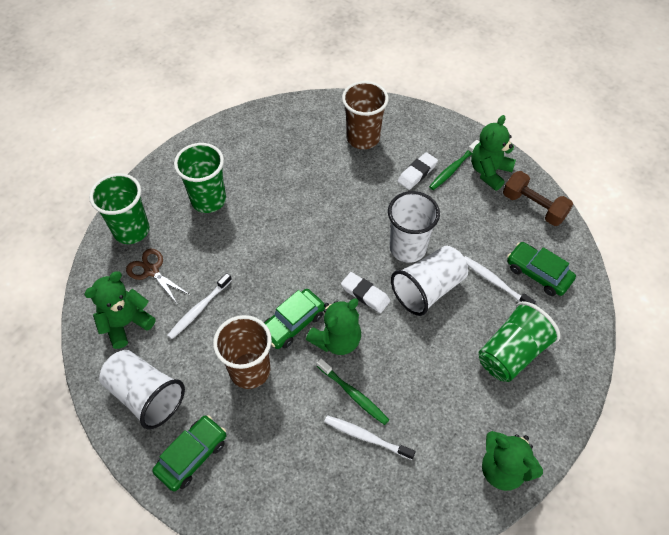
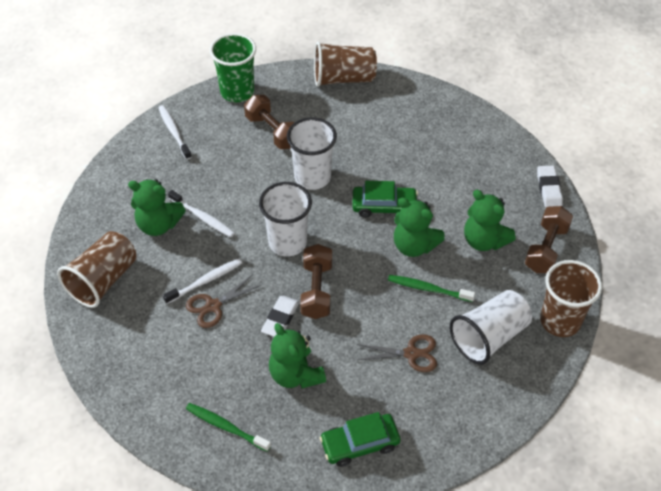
brown cup: [213,315,272,389] [342,81,389,149] = 2 -> [57,231,137,308] [314,42,377,87] [540,260,602,337] = 3
brown dumbbell: [503,171,573,226] = 1 -> [244,95,295,149] [300,244,332,319] [525,206,573,273] = 3
brown scissors: [126,249,190,303] = 1 -> [186,274,261,328] [357,334,437,372] = 2
green car: [152,415,226,491] [264,289,325,349] [507,242,576,296] = 3 -> [319,412,400,467] [352,181,418,218] = 2
green cup: [89,173,149,244] [174,143,226,213] [478,301,560,382] = 3 -> [210,33,256,102] = 1

